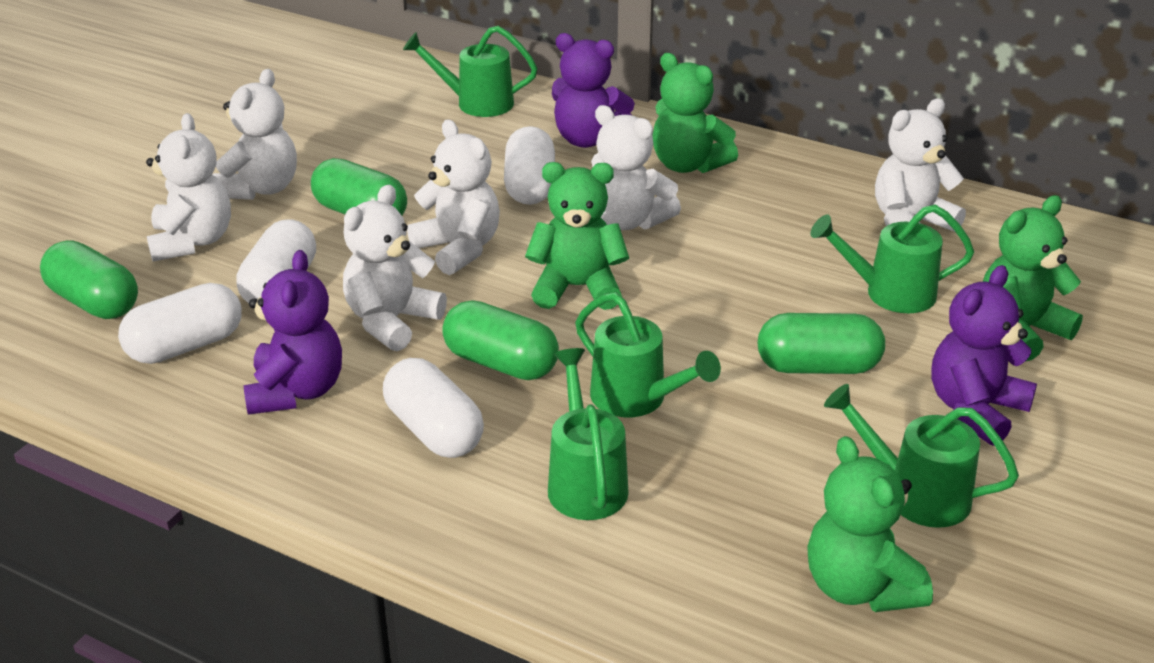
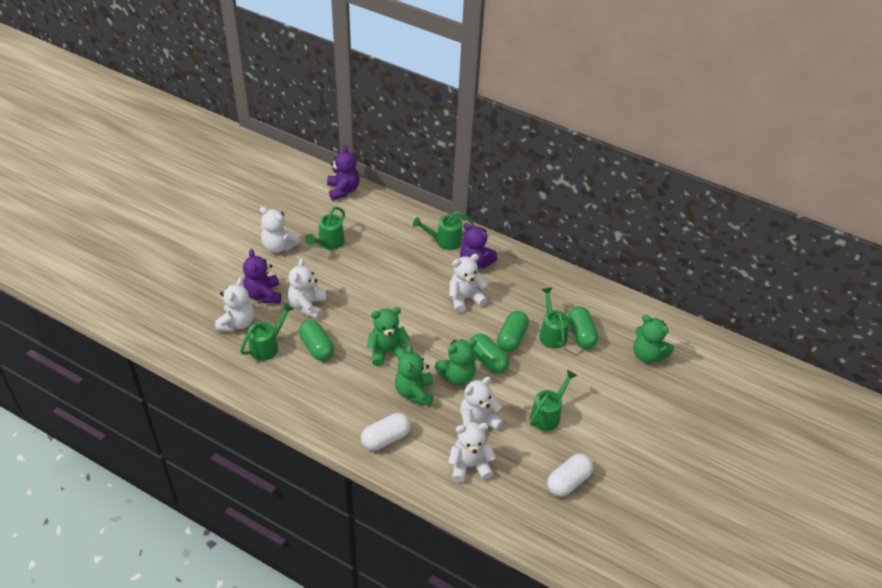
white capsule: [118,283,242,364] [236,219,316,303] [383,358,484,458] [504,126,555,205] = 4 -> [361,413,411,451] [547,454,593,497] = 2

